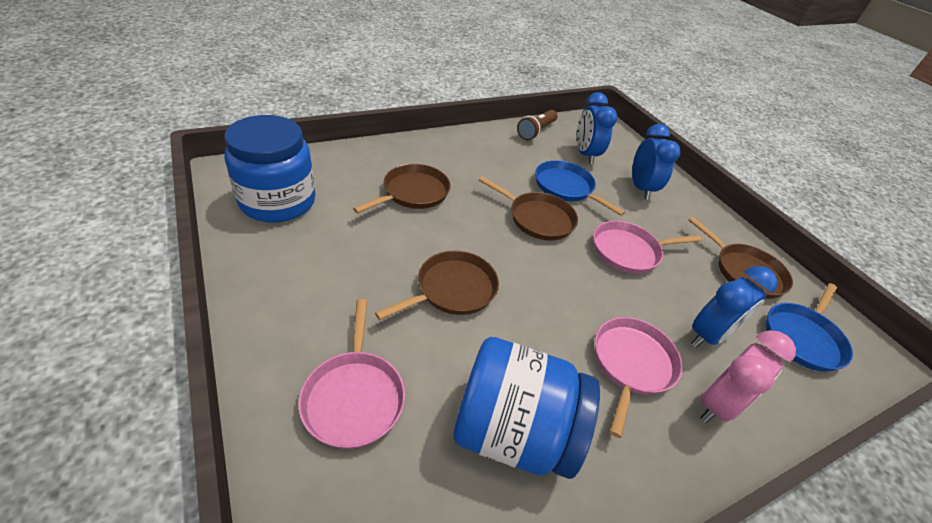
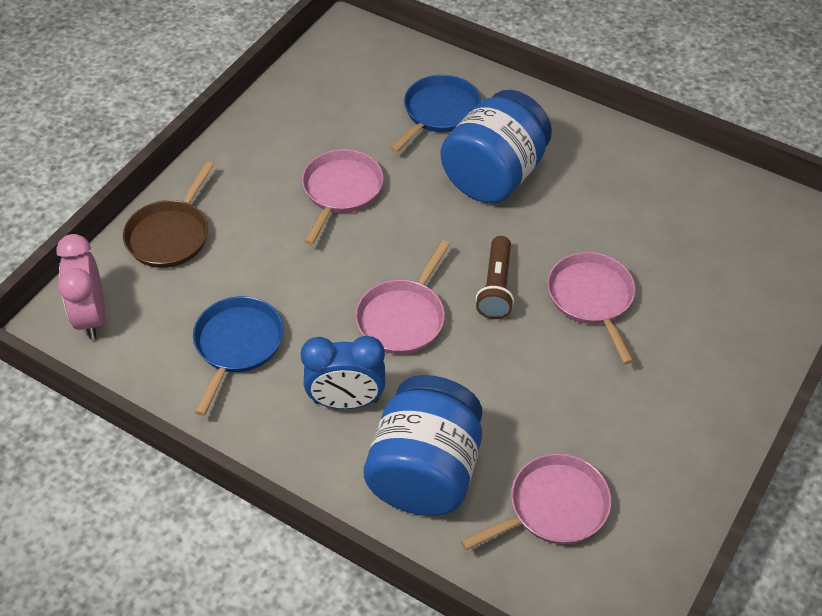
blue clock: [577,92,618,164] [632,124,681,200] [691,266,778,347] = 3 -> [301,336,385,409] = 1
brown pan: [353,164,450,213] [375,251,499,320] [479,176,578,240] [688,217,793,299] = 4 -> [123,161,214,268] = 1
pink pan: [298,299,405,449] [593,221,702,273] [595,317,683,438] = 3 -> [302,149,384,245] [355,240,450,354] [460,453,611,550] [547,252,636,364] = 4

